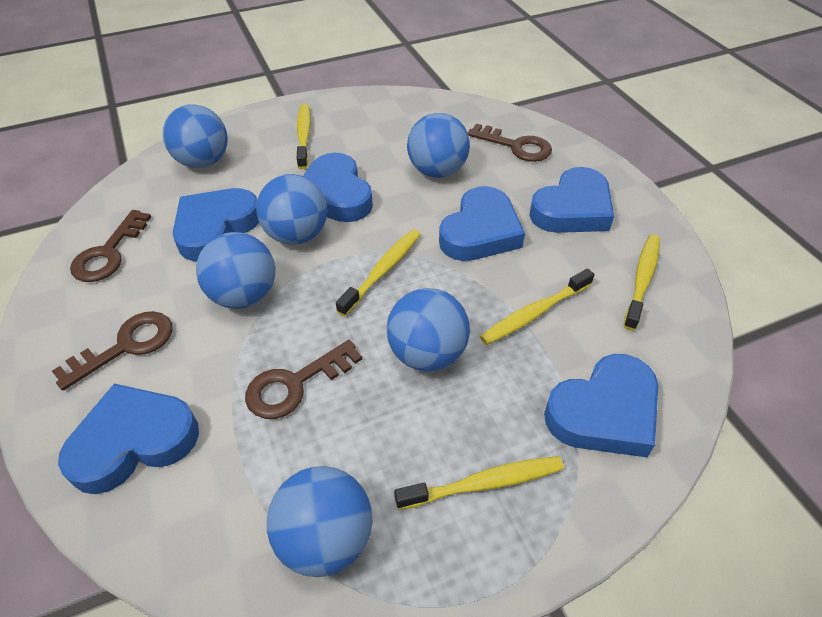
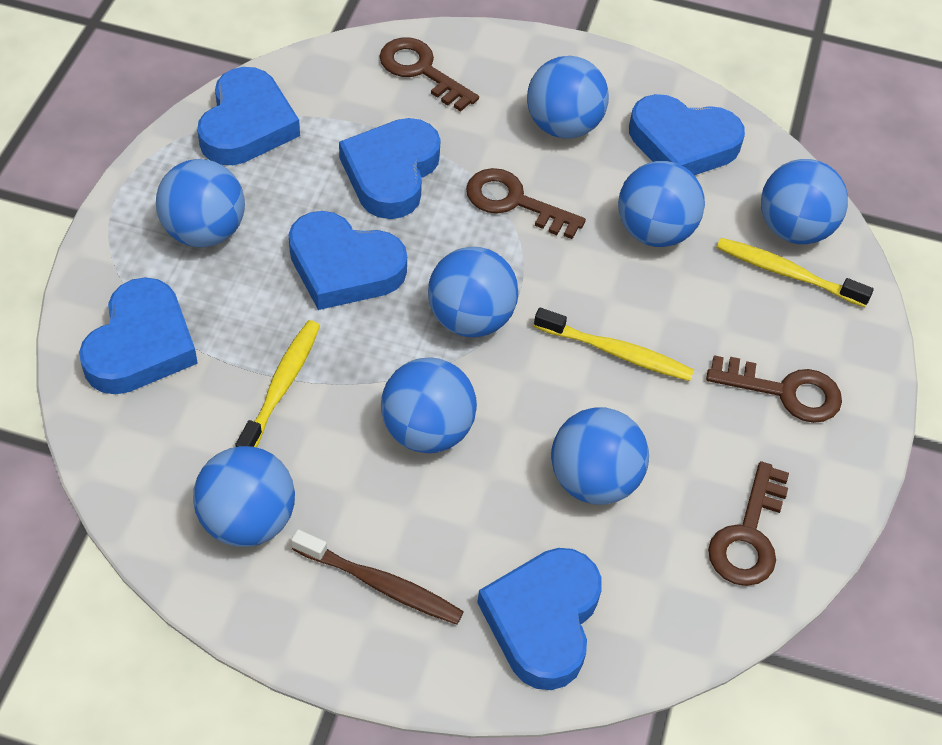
blue ball: [163,104,228,168] [196,232,275,309] [256,174,327,245] [267,466,372,577] [387,288,470,371] [407,113,470,178] = 6 -> [156,159,245,247] [193,446,295,547] [381,357,477,453] [428,247,518,337] [527,56,609,139] [551,407,649,505] [618,161,705,247] [761,159,848,244] = 8
brown toothbrush: none = 0 -> [291,529,464,625] = 1
yellow toothbrush: [297,104,311,169] [336,230,421,316] [394,456,564,510] [480,268,595,345] [623,235,660,331] = 5 -> [235,320,320,448] [534,308,694,381] [716,238,874,307] = 3

